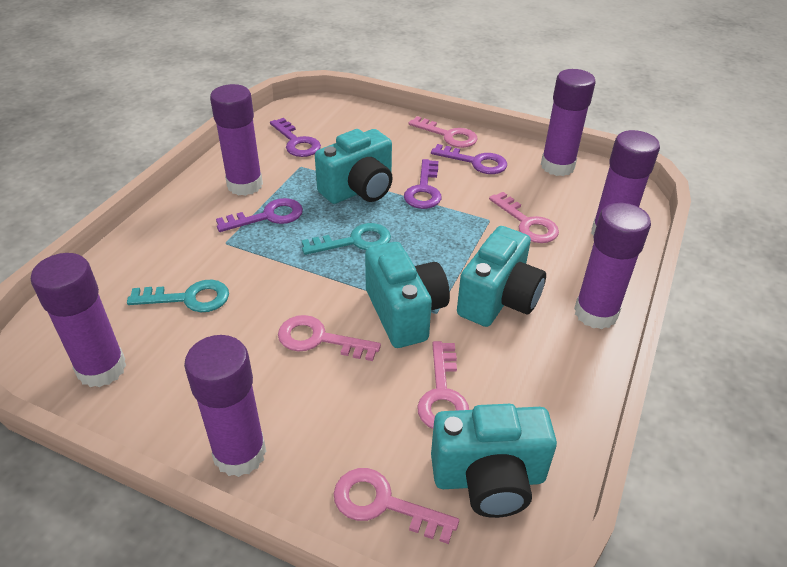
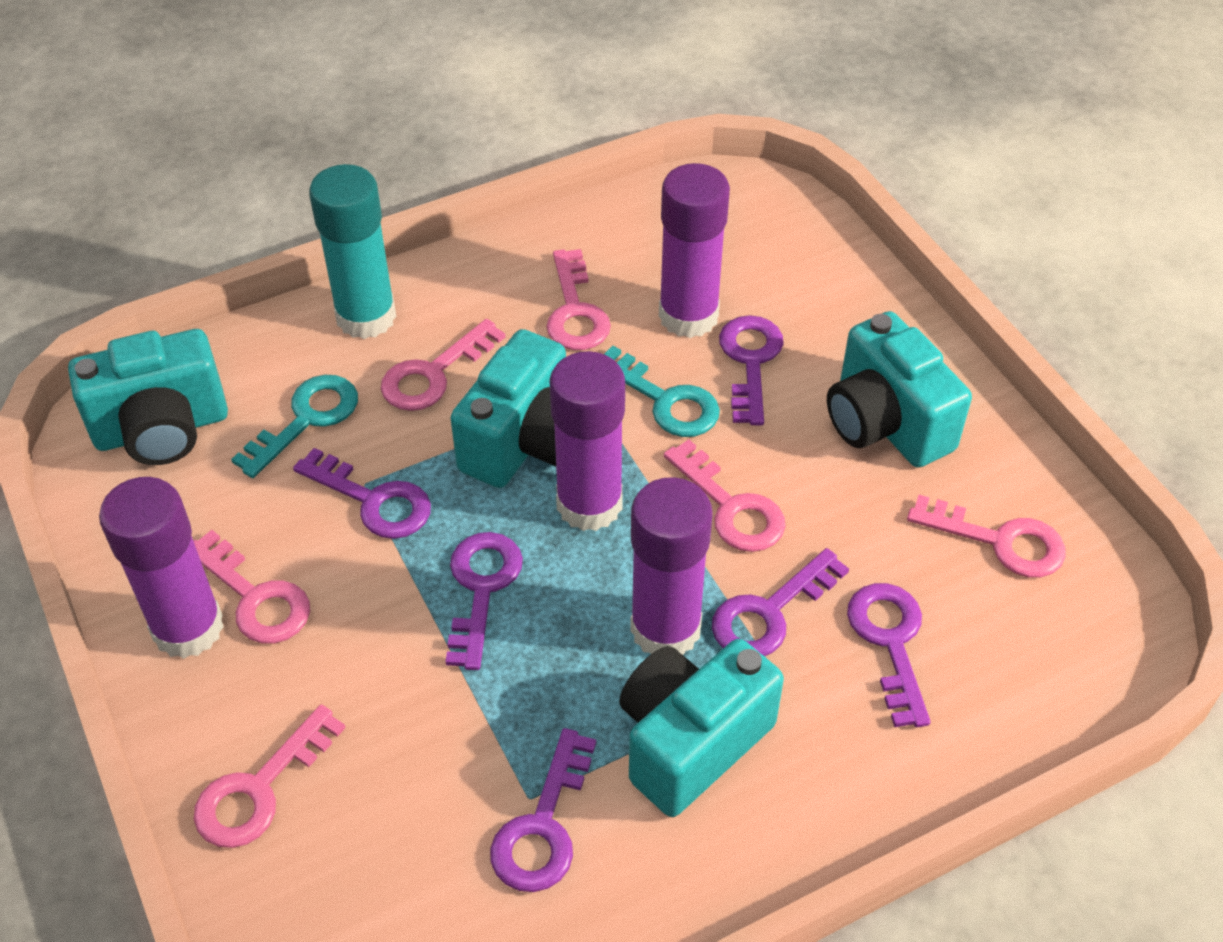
pink key: [278,315,381,361] [334,468,459,544] [408,116,478,148] [417,341,469,429] [489,192,559,243] = 5 -> [193,530,310,644] [194,704,346,848] [381,319,505,411] [546,249,611,350] [664,439,786,552] [907,495,1066,578] = 6
purple glue stick: [31,253,126,387] [184,335,266,477] [210,84,263,196] [541,69,596,176] [574,203,651,329] [591,130,660,238] = 6 -> [99,477,224,659] [549,351,625,531] [630,477,713,655] [659,163,730,338] = 4
purple key: [216,198,303,232] [270,118,321,157] [404,159,442,209] [431,144,507,174] = 4 -> [293,448,431,539] [446,532,523,670] [490,728,596,892] [712,548,849,656] [719,315,784,425] [847,583,931,727] = 6
turquoise glue stick: none = 0 -> [309,164,397,339] = 1

